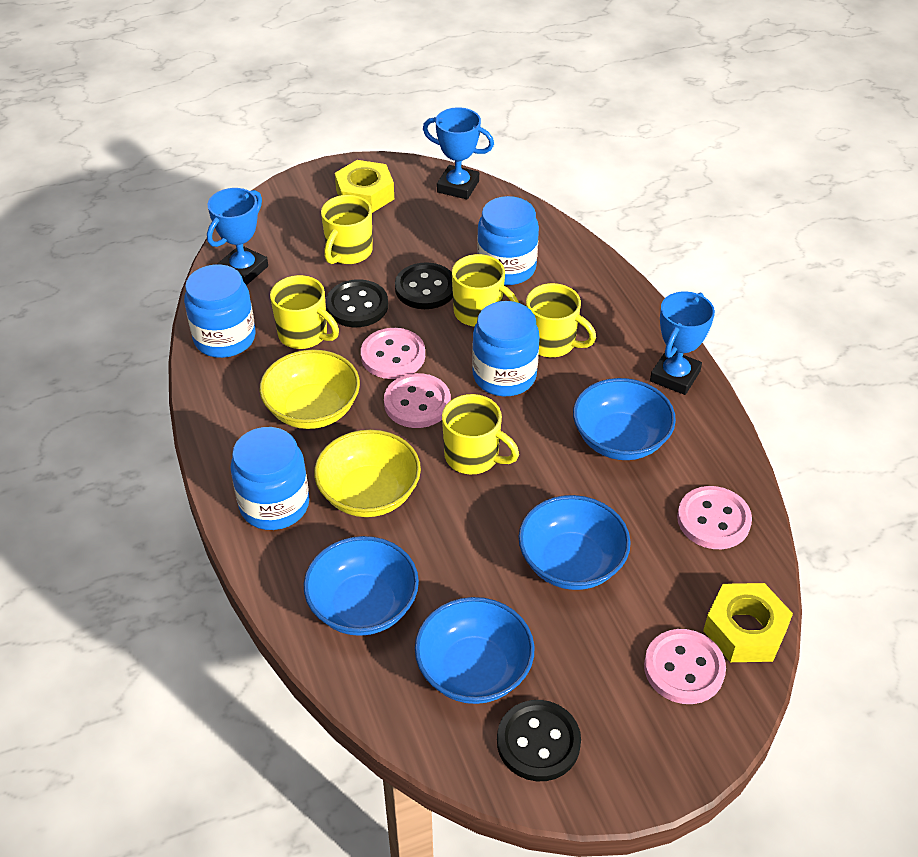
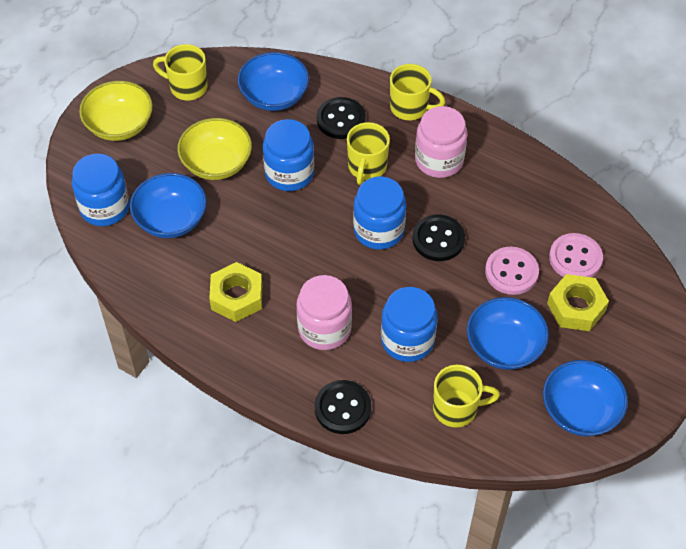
blue trophy: [207,188,268,285] [423,107,494,200] [650,291,715,395] = 3 -> none = 0
pink button: [361,328,425,379] [384,373,451,428] [644,629,726,704] [677,486,752,549] = 4 -> [485,247,539,295] [549,233,603,277] = 2
pink jar: none = 0 -> [296,275,352,350] [415,106,467,178] = 2
yellow mug: [270,275,339,349] [321,195,373,264] [442,394,519,474] [452,254,519,327] [526,283,596,357] = 5 -> [153,44,208,100] [347,122,390,185] [390,64,445,120] [433,365,500,427] = 4

